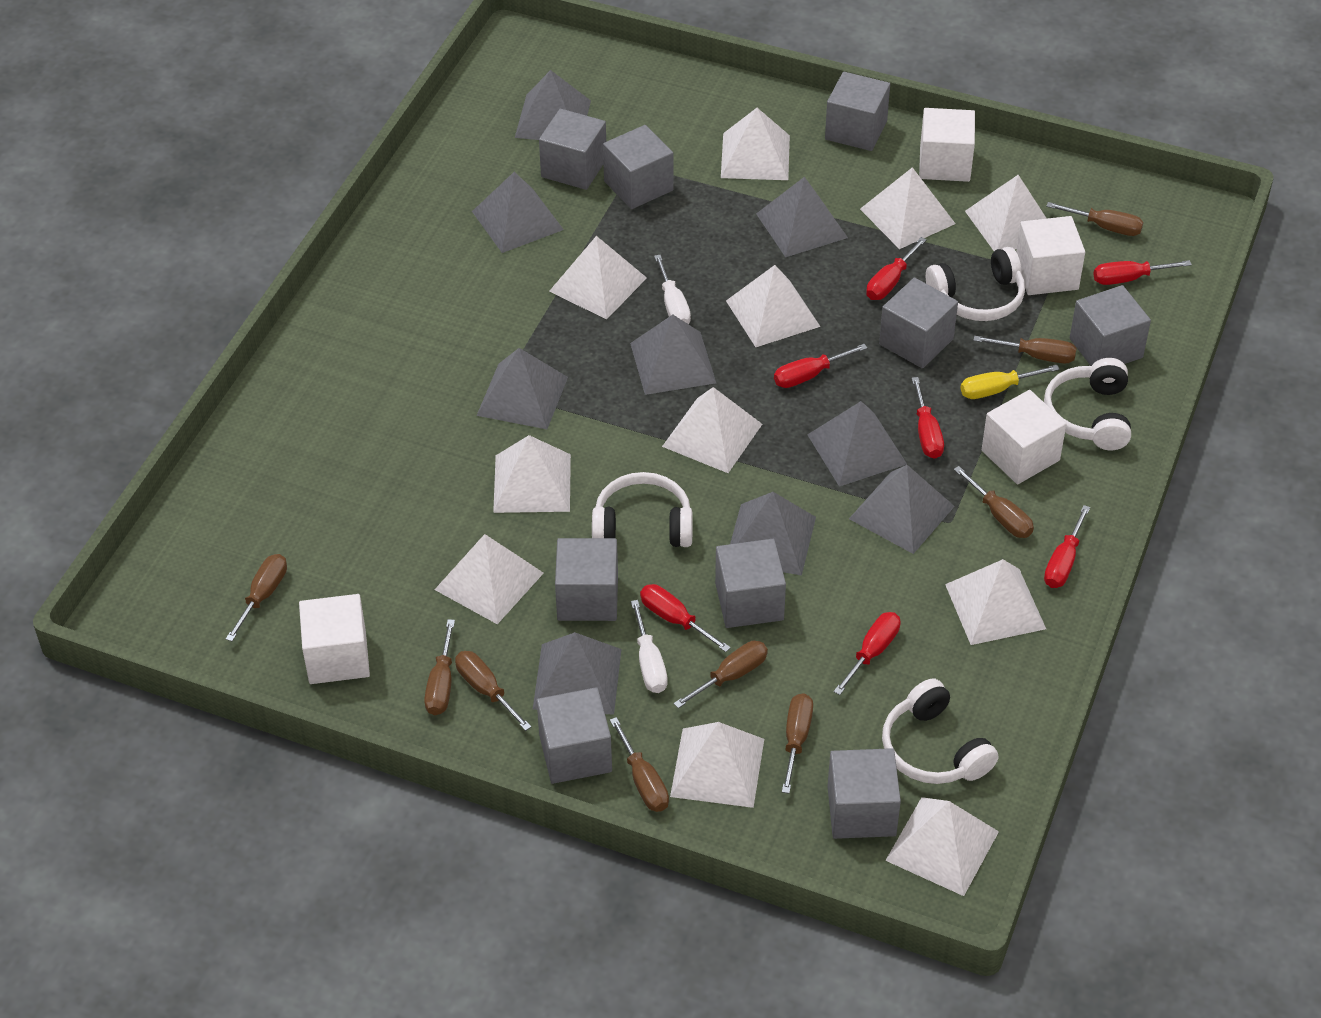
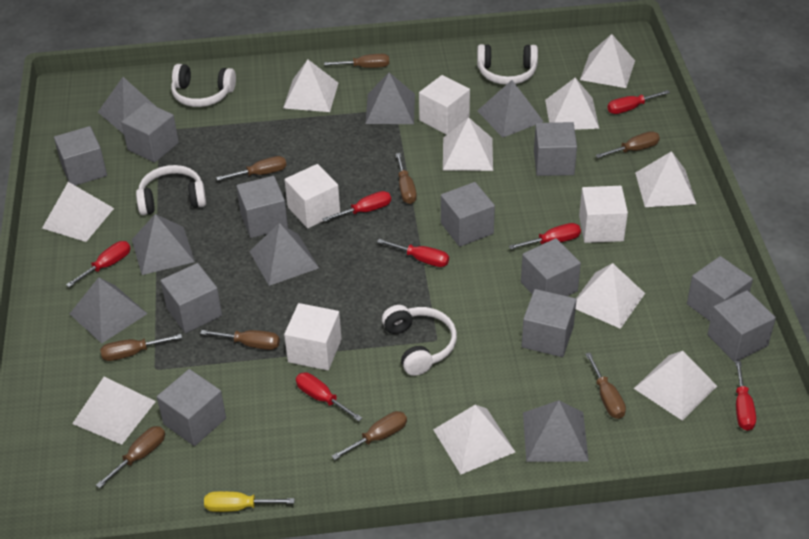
grey cube: [537,687,612,784] [539,109,606,190] [555,538,618,621] [603,125,673,209] [715,539,786,628] [825,72,890,151] [827,748,901,839] [879,278,958,368] [1070,285,1151,366] = 9 -> [54,126,107,186] [121,102,179,163] [157,369,226,446] [160,263,222,333] [236,176,288,238] [441,182,495,247] [521,238,581,296] [522,289,577,357] [534,122,577,176] [687,256,753,321] [707,290,776,362] = 11
grey pyramid: [472,172,564,253] [476,348,568,429] [515,70,591,140] [533,632,622,715] [630,315,716,395] [730,492,816,576] [756,177,848,257] [807,401,907,487] [849,465,955,554] = 9 -> [70,277,148,344] [98,77,155,134] [132,214,195,275] [249,223,319,286] [366,72,415,124] [477,80,544,138] [523,400,589,462] = 7
white pyramid: [434,534,544,624] [493,435,571,513] [549,236,647,319] [662,387,762,473] [670,722,764,808] [721,108,790,180] [726,265,821,347] [860,167,956,249] [885,797,999,896] [945,559,1046,645] [965,175,1047,251] = 11 -> [42,182,114,242] [72,377,156,445] [283,60,338,112] [433,405,515,474] [443,117,493,171] [545,78,599,130] [576,263,645,329] [580,34,635,88] [634,351,717,421] [635,151,696,207] = 10
white screwdriver: [631,600,668,693] [654,255,691,324] = 2 -> none = 0

